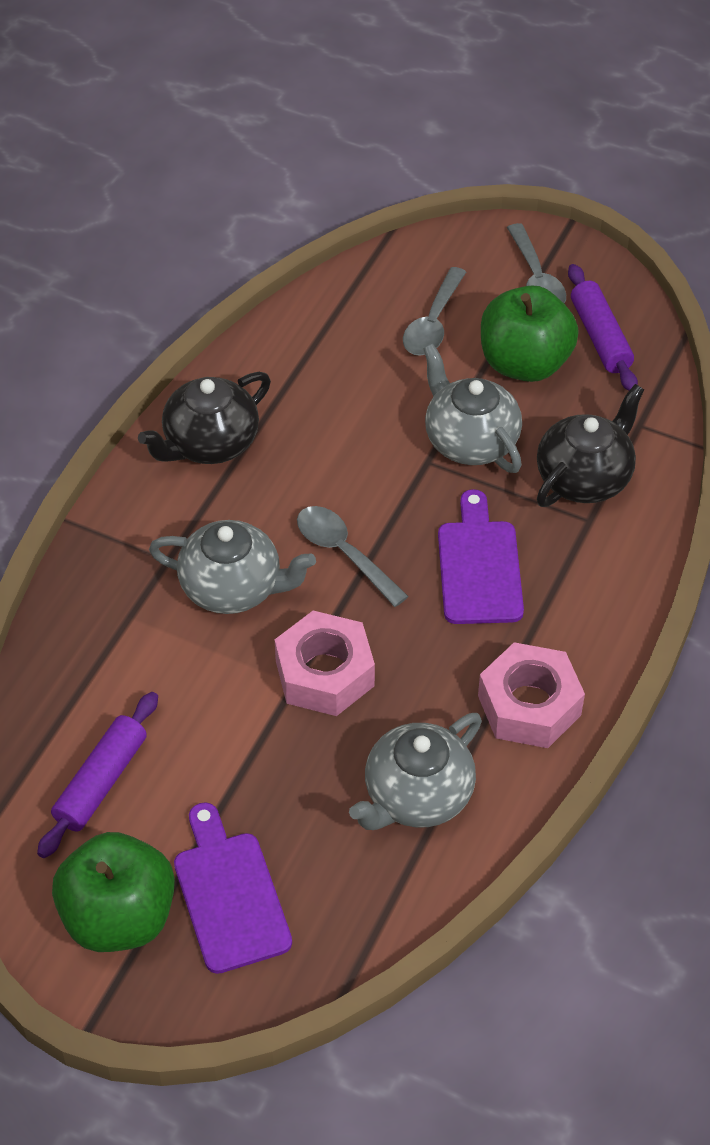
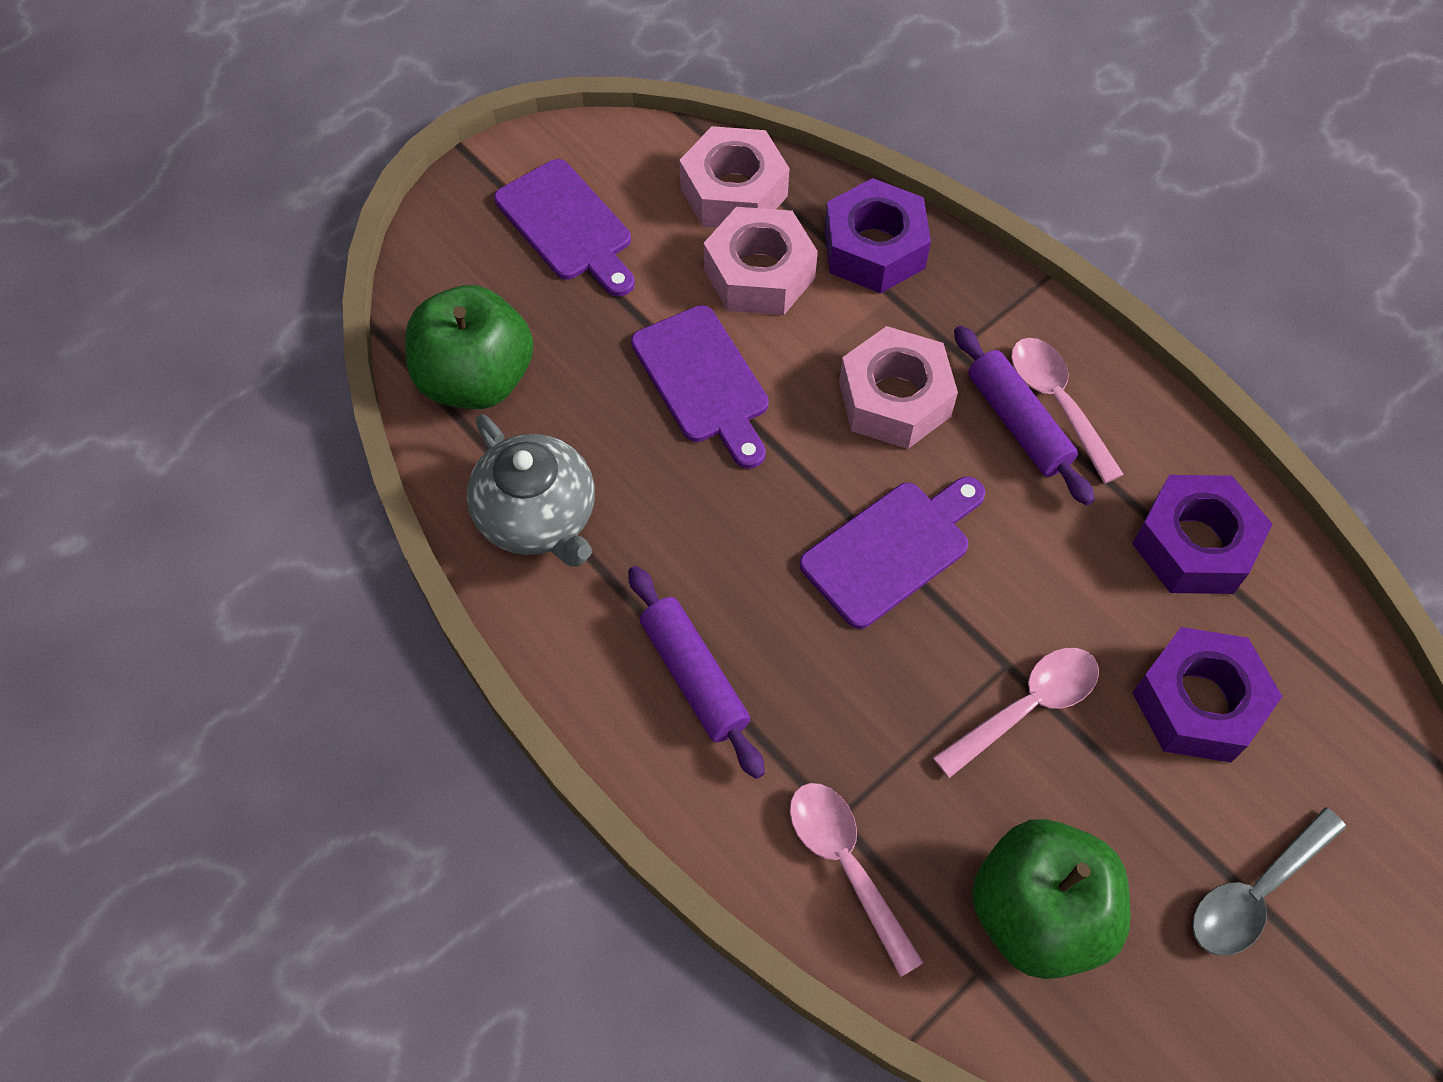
black teapot: [138,372,271,464] [537,384,644,507] = 2 -> none = 0
grey spoon: [297,506,409,607] [403,267,466,356] [507,223,566,304] = 3 -> [1192,807,1346,956] = 1
grey teapot: [149,520,316,614] [349,713,482,830] [423,344,522,473] = 3 -> [467,414,595,567] = 1
pink nut: [275,611,375,716] [478,642,585,748] = 2 -> [679,126,789,228] [704,207,818,315] [839,326,958,449] = 3
pink spoon: none = 0 -> [790,783,924,977] [933,648,1099,778] [1011,338,1124,484] = 3
purple cutting board: [174,802,292,974] [438,489,524,624] = 2 -> [494,159,635,296] [631,305,769,469] [800,477,985,629] = 3
purple nut: none = 0 -> [824,178,931,293] [1132,475,1272,594] [1132,627,1283,763] = 3

